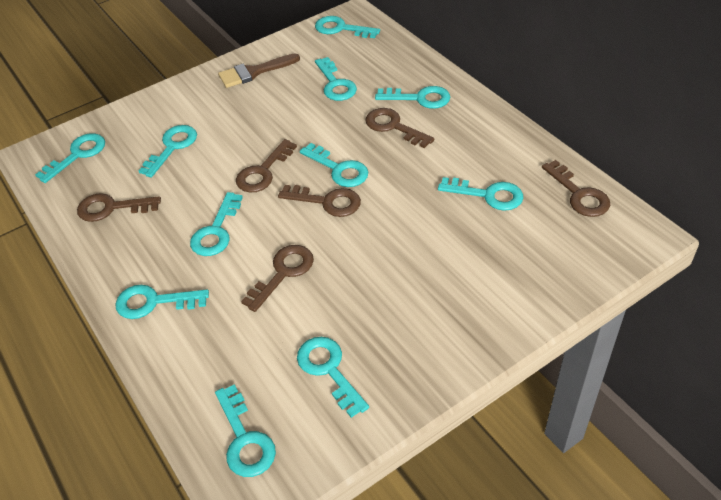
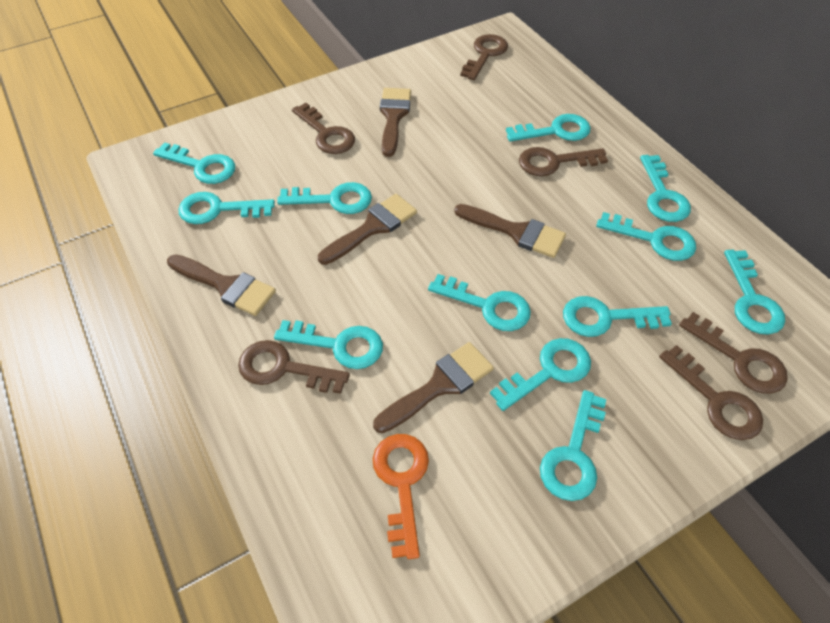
brown brush: [218,54,300,88] = 1 -> [167,254,276,316] [318,194,417,265] [373,342,494,433] [380,88,411,157] [454,204,566,258] = 5
orange key: none = 0 -> [373,434,429,559] = 1
turquoise key: [35,133,105,183] [115,285,209,319] [139,125,197,178] [190,192,243,256] [215,384,276,477] [297,337,369,418] [300,143,368,187] [315,16,380,38] [315,57,357,101] [375,86,450,109] [438,177,523,211] = 11 -> [153,142,235,184] [179,192,275,224] [274,320,383,369] [277,182,372,214] [428,274,531,331] [490,338,591,411] [506,114,591,142] [540,390,607,501] [563,296,672,337] [596,212,696,261] [640,155,691,222] [724,250,785,335] = 12

